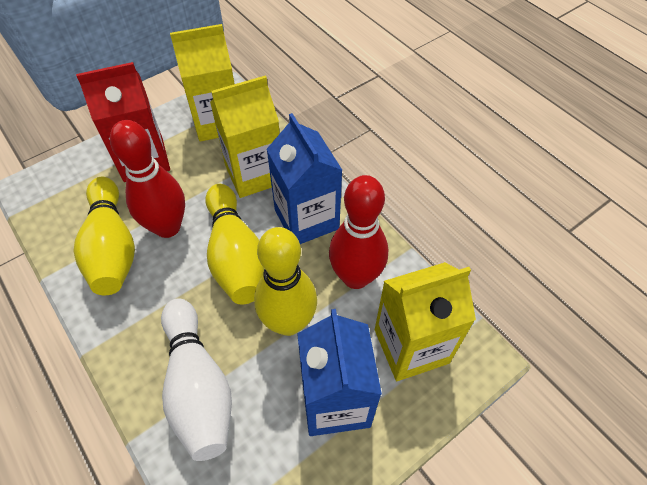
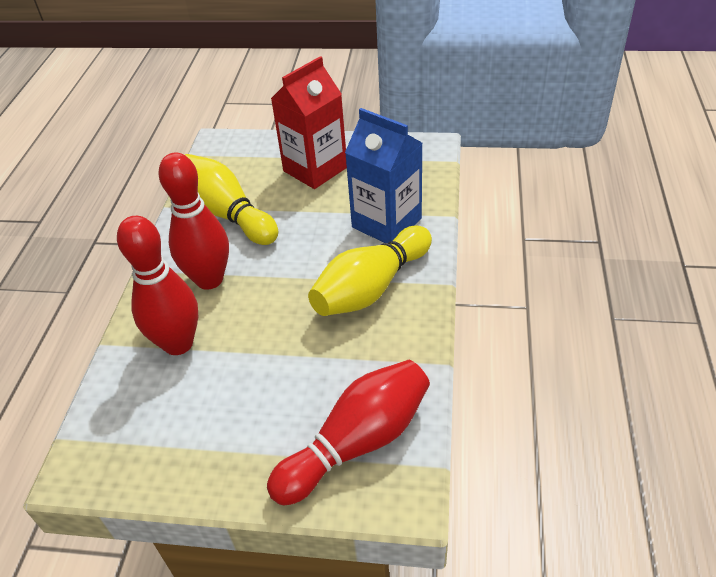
blue carton: [266,113,342,244] [297,309,382,436] = 2 -> [345,108,423,243] = 1
red bowling pin: [110,120,185,238] [329,175,388,289] = 2 -> [117,216,198,355] [158,153,229,290] [267,360,430,505] = 3
white bowling pin: [161,299,232,461] = 1 -> none = 0
yellow bowling pin: [73,177,135,295] [205,184,264,304] [254,227,317,336] = 3 -> [185,154,278,245] [308,225,432,316] = 2
yellow carton: [170,24,235,142] [210,75,280,198] [375,262,476,381] = 3 -> none = 0

